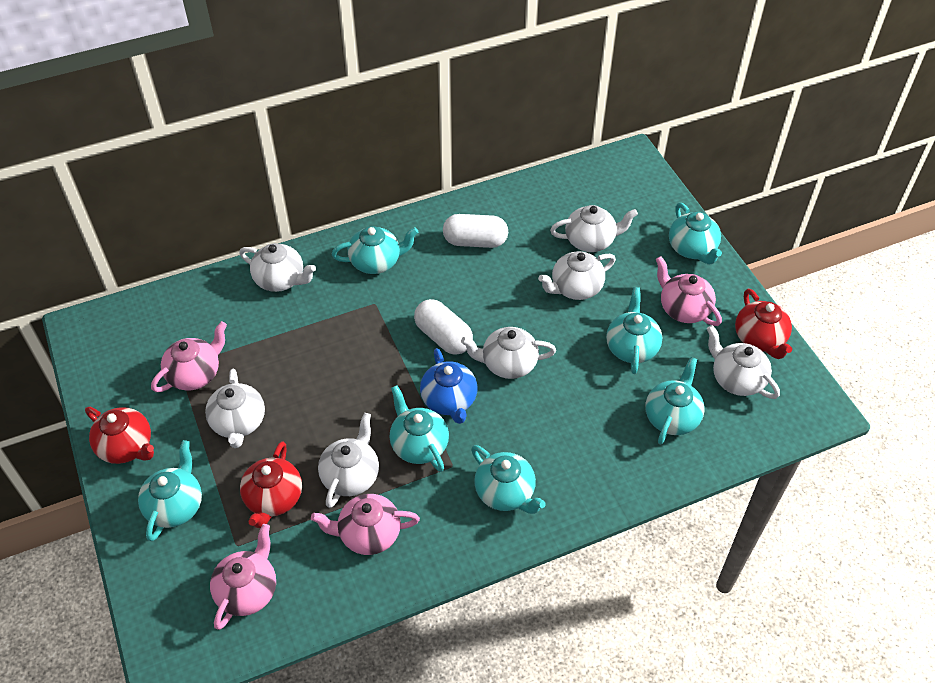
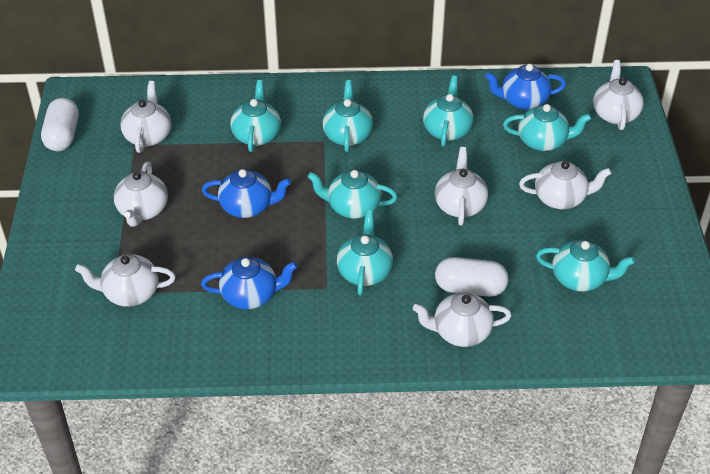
blue teapot: [420,348,478,424] = 1 -> [201,257,298,309] [202,169,291,218] [485,64,566,110] = 3
pink teapot: [151,321,227,392] [210,524,276,630] [311,494,420,555] [656,256,722,326] = 4 -> none = 0
red teapot: [85,407,154,464] [240,441,302,528] [735,289,792,359] = 3 -> none = 0

